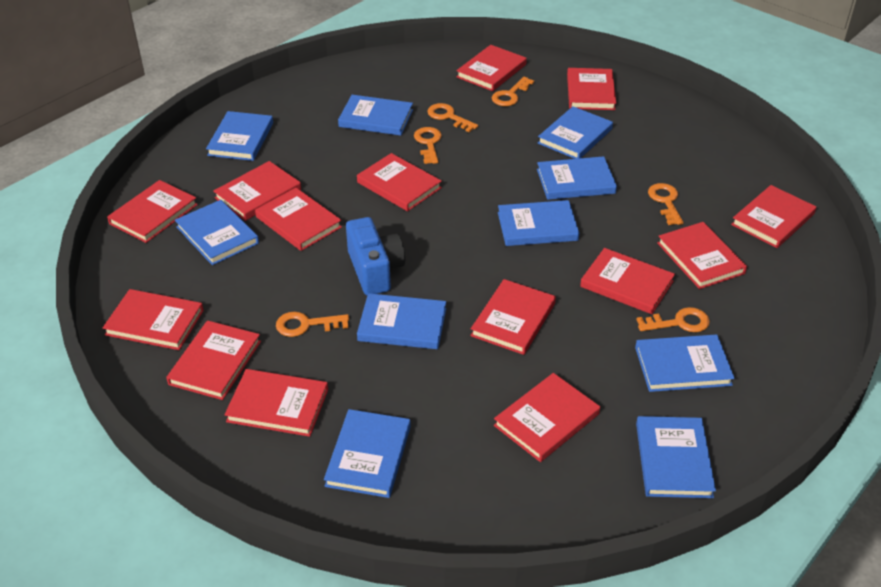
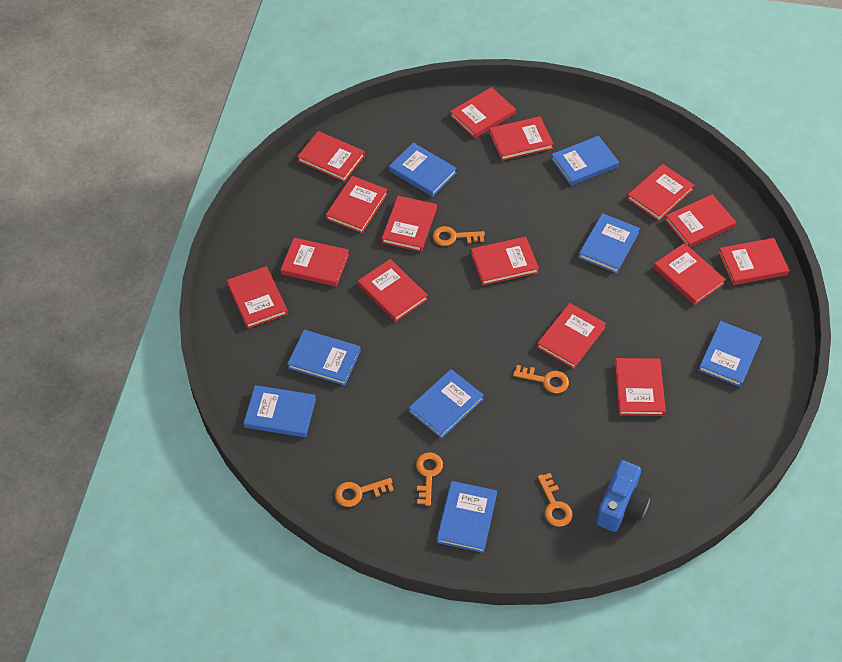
blue book: [175,200,259,265] [206,111,273,161] [324,409,411,498] [338,95,413,136] [357,293,446,349] [498,200,579,246] [537,156,617,200] [538,106,613,159] [635,335,735,392] [636,416,716,498] = 10 -> [244,385,316,437] [287,330,361,386] [389,143,457,197] [409,369,484,439] [437,481,497,553] [551,136,619,186] [578,213,640,273] [698,321,762,387] = 8
orange key: [276,312,349,337] [414,127,442,164] [427,103,478,132] [492,77,534,106] [636,307,710,332] [648,183,683,225] = 6 -> [335,478,394,507] [416,452,443,506] [433,226,485,246] [513,365,569,393] [538,473,573,527] = 5
red book: [103,289,204,350] [107,180,198,243] [166,320,261,400] [213,161,301,221] [224,369,328,437] [255,188,342,251] [357,153,442,211] [456,45,527,91] [470,279,556,355] [494,373,600,462] [567,68,616,110] [580,248,675,314] [657,222,747,289] [731,185,816,248] = 14 -> [227,266,288,329] [280,238,349,287] [297,131,365,182] [326,176,388,233] [358,259,428,322] [382,196,437,252] [450,87,516,138] [471,237,539,286] [489,116,554,161] [537,303,606,369] [615,358,666,416] [627,164,694,221] [653,243,726,305] [665,194,736,247] [718,238,789,285] = 15

